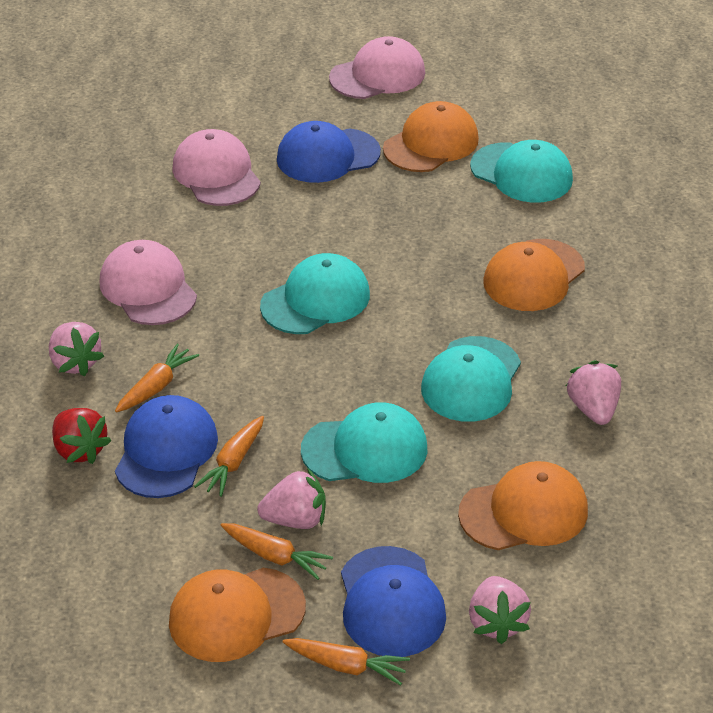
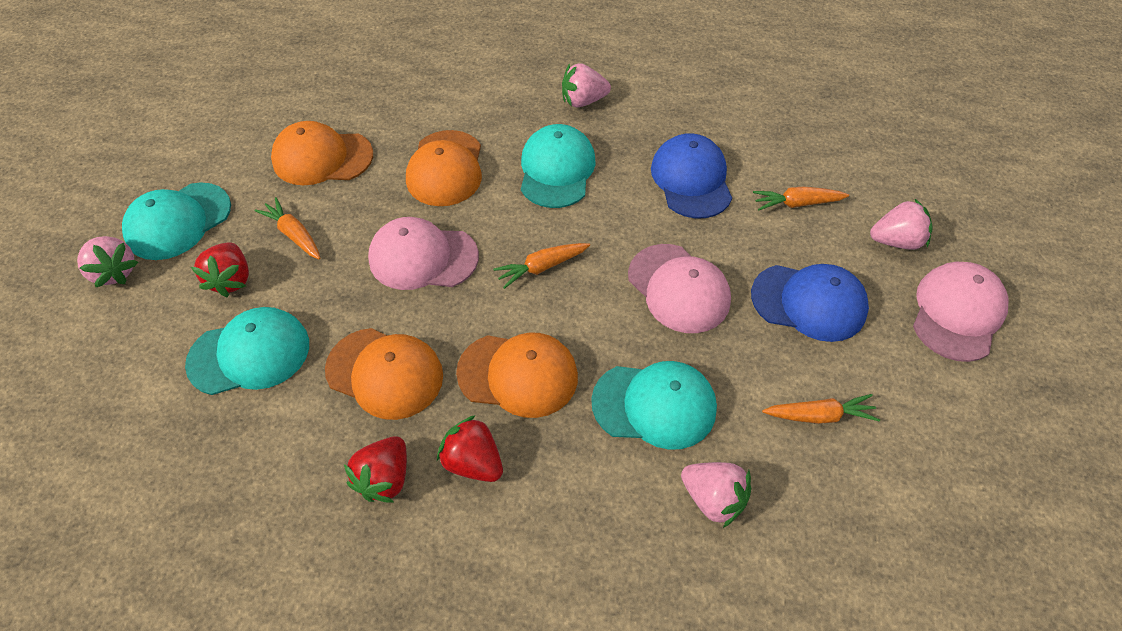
blue cap: [115,395,218,498] [277,121,381,183] [341,546,446,657] = 3 -> [651,133,732,218] [751,264,869,342] = 2
red strawberry: [52,408,111,464] = 1 -> [191,242,249,297] [344,436,407,502] [437,415,503,482] = 3

